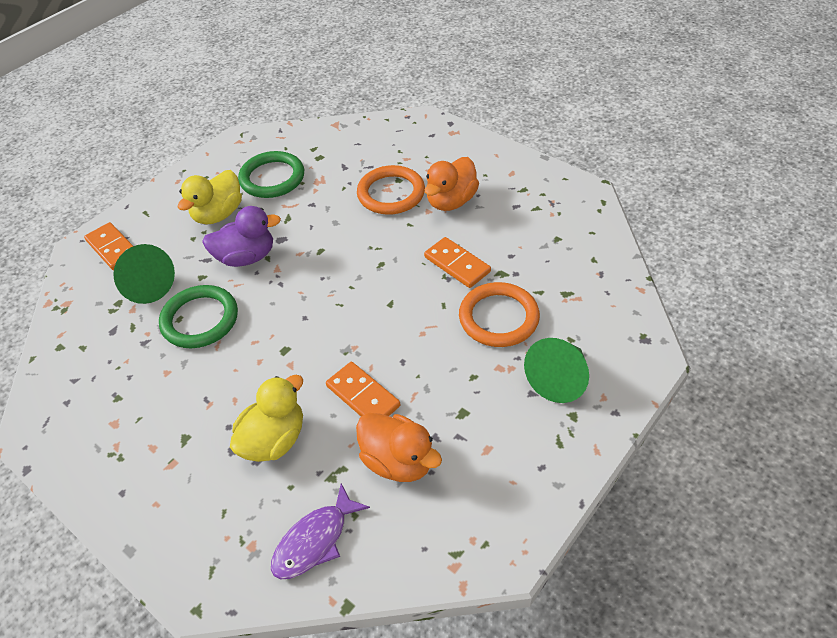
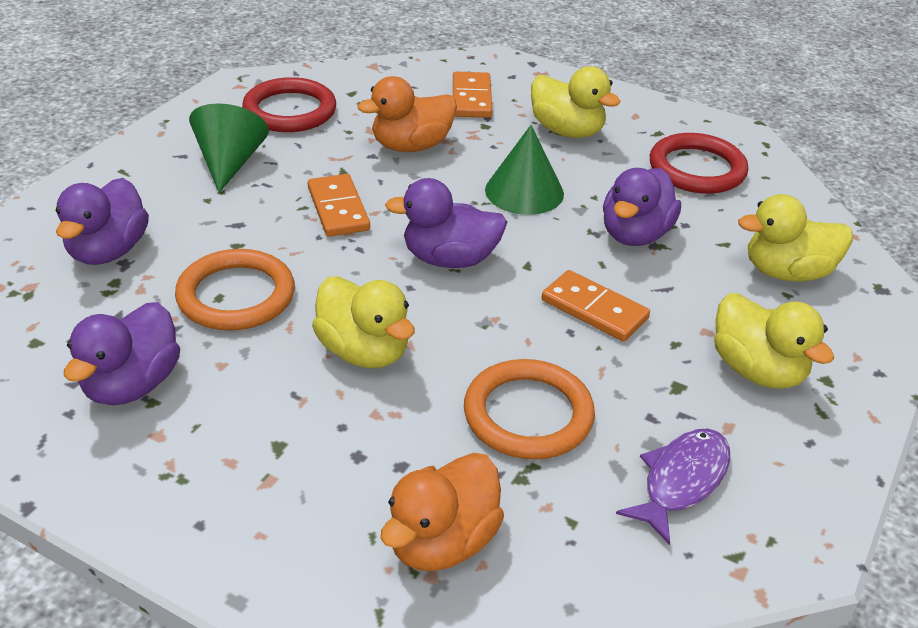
green ring: [159,285,238,348] [238,151,304,198] = 2 -> none = 0
purple duck: [202,206,281,267] = 1 -> [56,178,149,265] [64,302,180,405] [385,178,507,268] [603,168,681,246] = 4
red ring: none = 0 -> [242,77,336,132] [650,133,748,194] = 2
yellow duck: [178,170,242,225] [230,375,303,462] = 2 -> [312,276,415,368] [531,66,621,138] [714,293,834,389] [738,194,853,281] = 4

